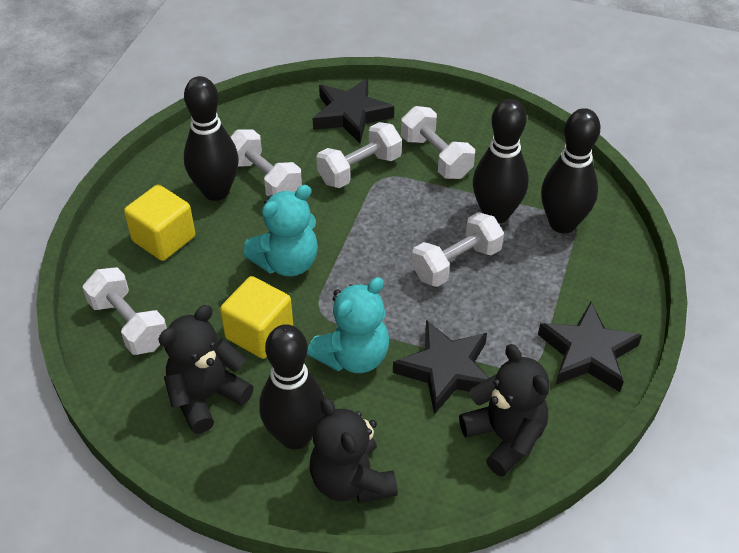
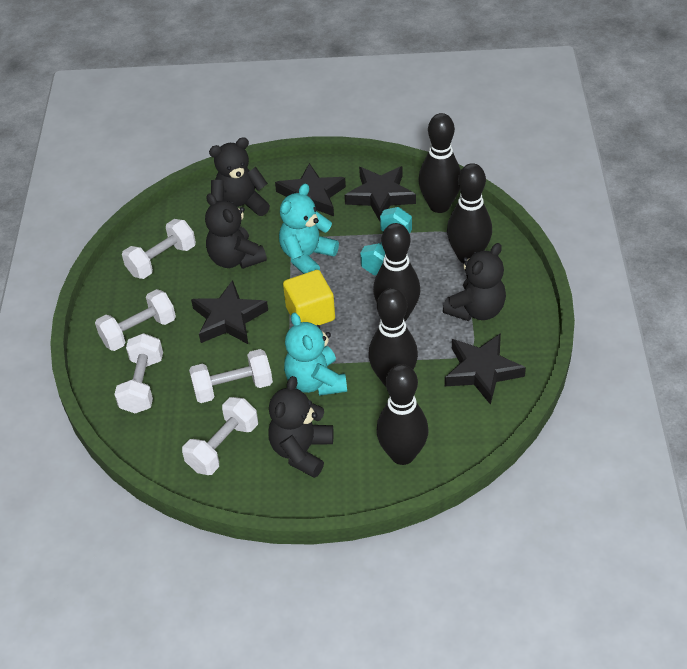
black bowling pin: [184,76,239,201] [259,324,324,449] [473,99,528,224] [541,108,601,234] = 4 -> [369,288,418,386] [373,223,421,321] [376,364,429,465] [418,113,461,213] [447,163,492,263] = 5
black star: [313,78,394,143] [393,320,489,414] [538,302,642,392] = 3 -> [191,280,268,344] [275,163,346,216] [345,166,416,221] [445,333,526,405] = 4
black teddy bear: [158,305,253,434] [310,397,398,503] [459,344,550,477] = 3 -> [205,193,267,269] [209,137,270,216] [268,376,334,478] [443,243,506,321] = 4
turquoise dumbbell: none = 0 -> [360,207,412,275] = 1
yellow cube: [124,185,195,261] [220,276,293,359] = 2 -> [283,270,335,325] = 1

